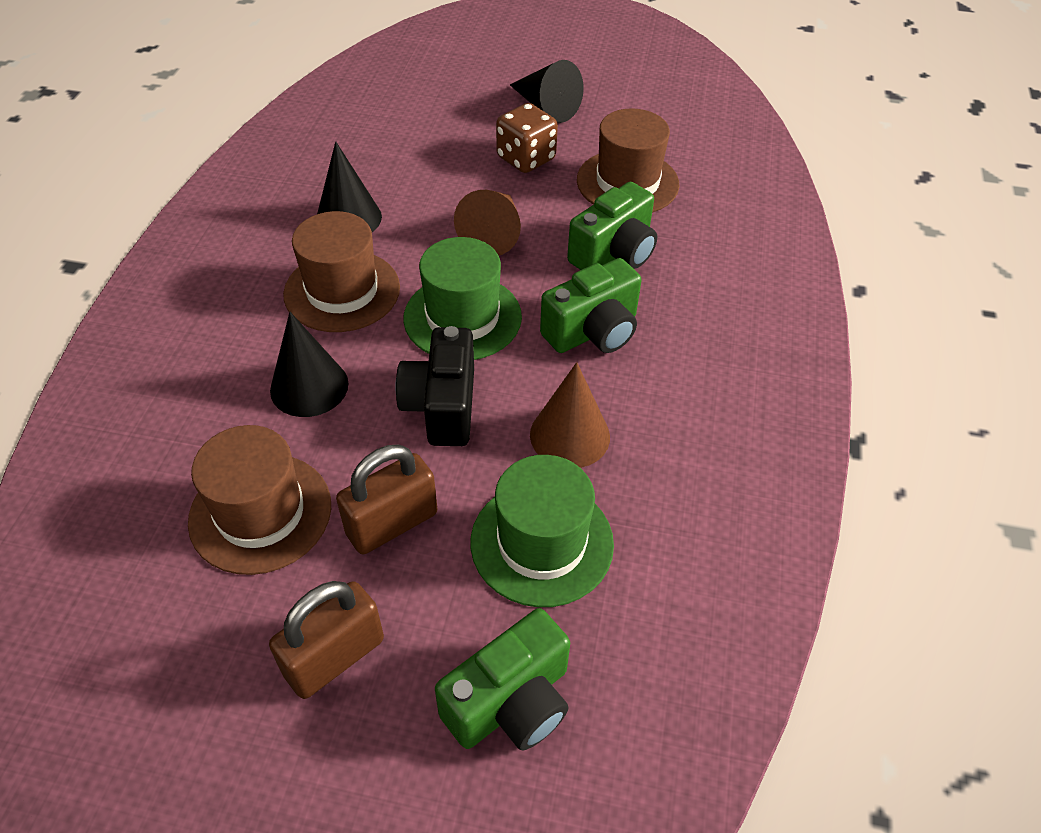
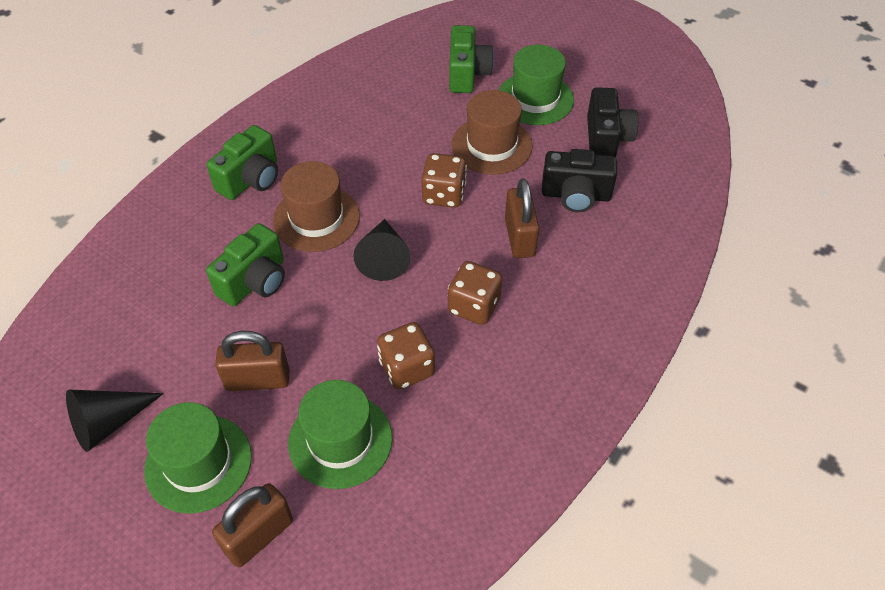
black camera: [396,326,474,446] = 1 -> [542,149,617,212] [587,87,638,157] = 2
black cone: [270,312,348,417] [317,141,382,232] [510,60,584,123] = 3 -> [66,390,164,452] [353,219,410,281] = 2
brown cone: [454,190,521,255] [530,362,610,468] = 2 -> none = 0
brown dice: [496,103,558,173] = 1 -> [377,322,435,389] [421,153,467,208] [448,261,502,325] = 3
brown hat: [188,425,331,575] [283,211,400,332] [577,108,679,213] = 3 -> [273,161,360,252] [452,90,532,175] = 2
brown padlock: [269,581,384,699] [336,445,437,554] = 2 -> [212,483,293,567] [215,331,289,391] [505,179,539,258] = 3
green hat: [403,237,522,360] [471,455,614,607] = 2 -> [144,402,252,514] [288,380,393,489] [499,45,574,125] = 3

